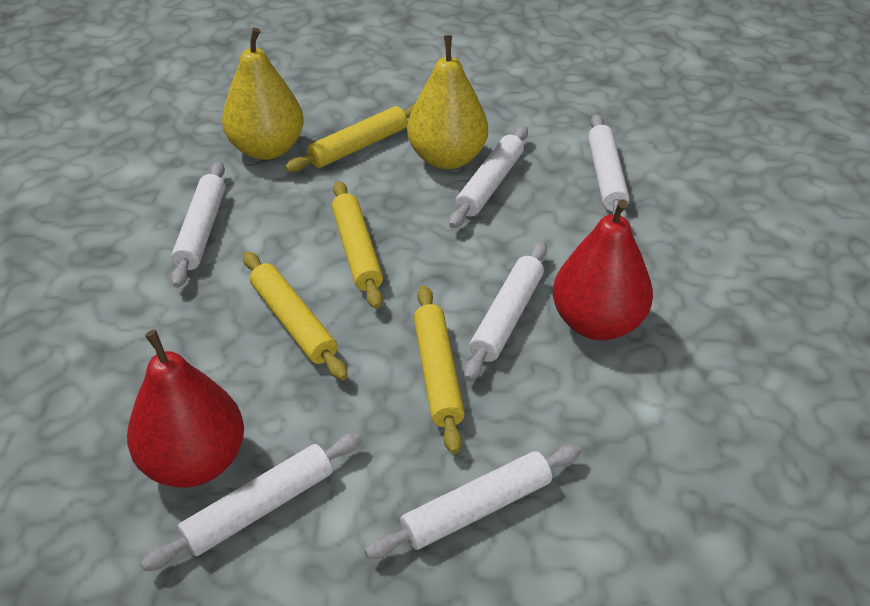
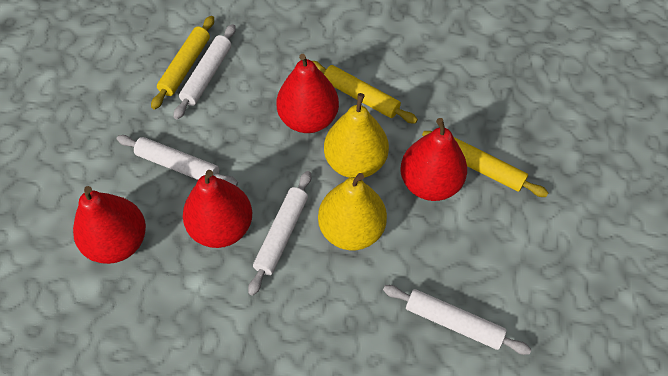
red pear: [127,330,244,488] [553,199,653,340] = 2 -> [73,186,146,264] [183,170,252,248] [276,54,339,133] [400,118,467,201] = 4
white rolling pin: [141,433,362,571] [171,162,226,288] [364,445,581,559] [449,126,528,228] [464,242,547,381] [588,114,630,219] = 6 -> [117,135,238,186] [174,24,236,119] [248,171,311,296] [383,285,531,355] = 4
yellow rolling pin: [243,252,348,380] [285,103,416,172] [332,181,383,309] [414,285,465,454] = 4 -> [151,16,214,110] [312,61,418,123] [422,131,548,197] = 3

